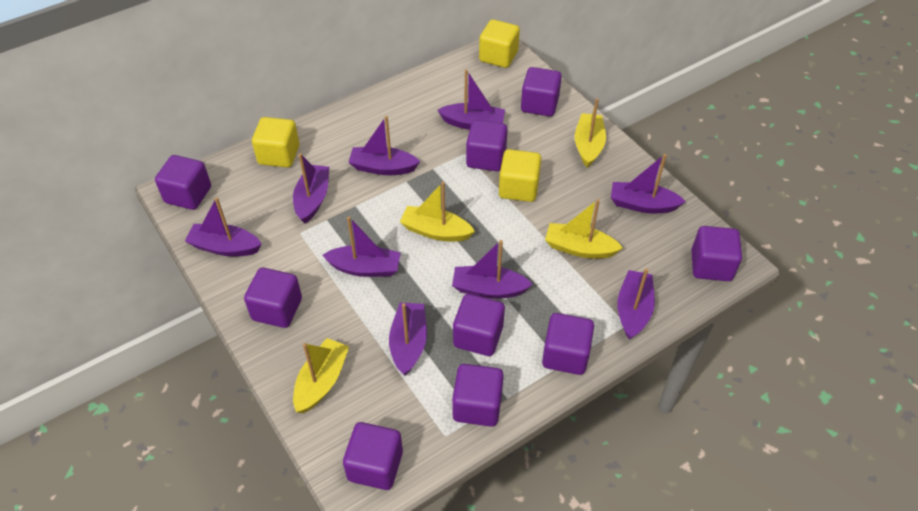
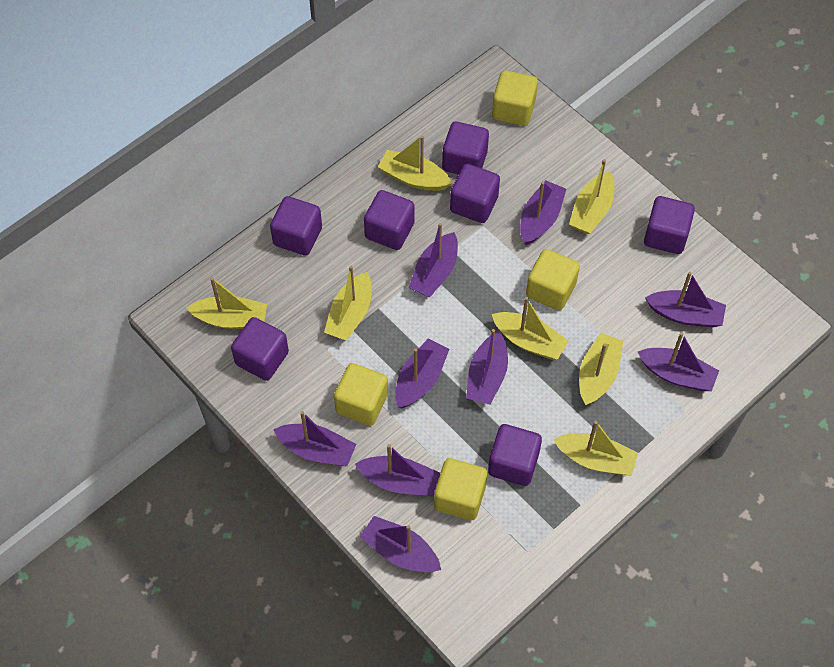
purple cube: [155,155,211,210] [244,268,302,328] [343,422,403,490] [452,364,504,427] [453,294,505,356] [466,120,508,171] [521,67,562,116] [542,313,594,375] [691,226,742,281] = 9 -> [231,317,289,381] [270,196,322,256] [364,190,415,250] [442,122,489,175] [450,164,500,223] [488,424,542,486] [644,196,695,254] = 7
yellow boat: [293,338,349,413] [400,182,475,242] [545,199,623,259] [575,98,606,168] = 4 -> [186,277,267,329] [324,266,372,340] [378,136,452,191] [492,297,569,360] [553,421,638,475] [569,159,614,234] [579,333,623,405] = 7
yellow cube: [252,117,299,168] [479,19,520,68] [499,149,541,202] = 3 -> [334,363,388,426] [434,458,487,520] [492,70,538,126] [526,249,580,311] = 4

